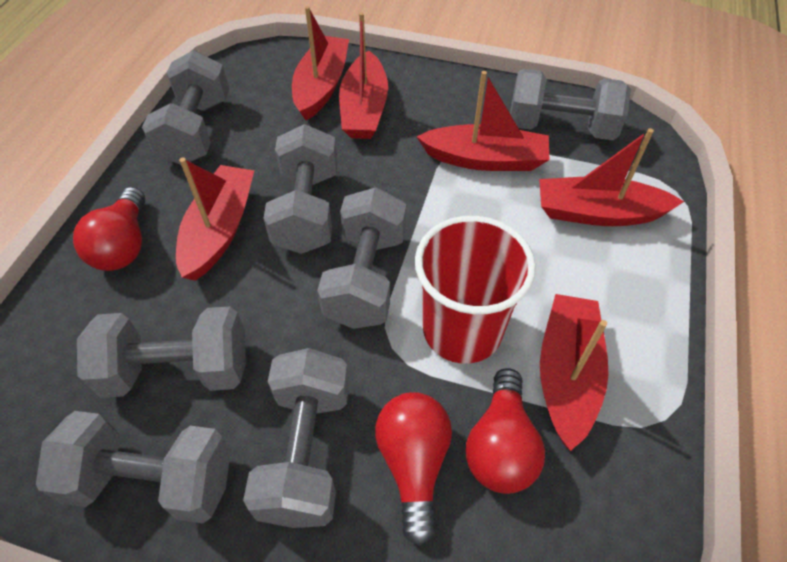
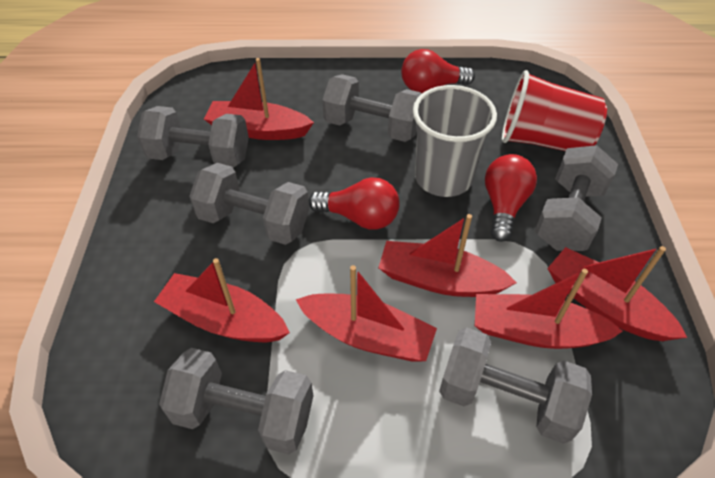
grey cup: none = 0 -> [413,85,497,197] = 1
grey dumbbell: [36,411,231,524] [77,307,246,398] [142,51,229,165] [243,348,349,528] [263,124,338,254] [317,187,406,329] [510,69,631,140] = 7 -> [137,106,249,168] [159,348,313,454] [189,163,309,245] [322,74,422,142] [439,327,592,444] [535,145,618,251] = 6

